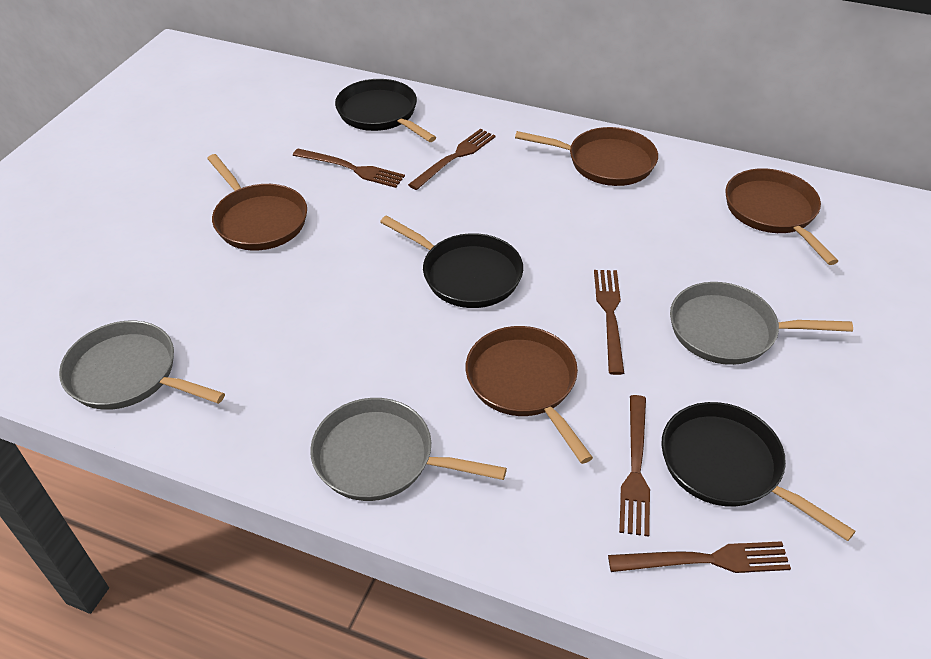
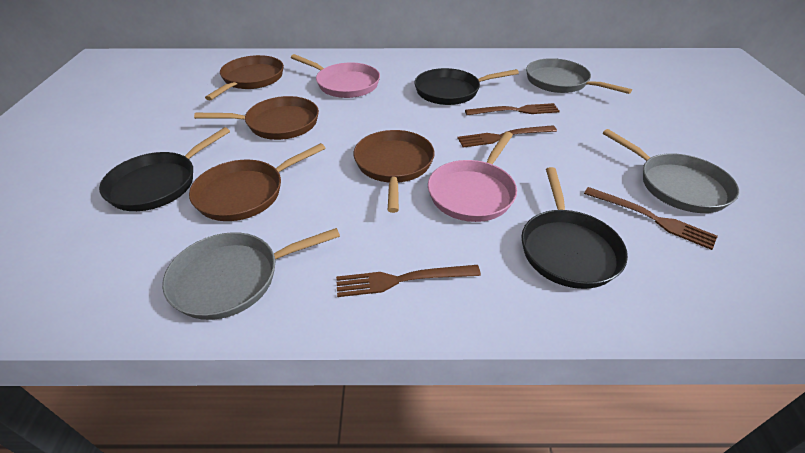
brown fork: [293,148,405,188] [408,129,496,190] [594,270,624,375] [608,541,791,573] [619,395,650,537] = 5 -> [336,265,481,297] [457,125,557,148] [465,103,560,115] [584,187,718,250] = 4
pink pan: none = 0 -> [291,54,380,98] [428,132,517,222] = 2

